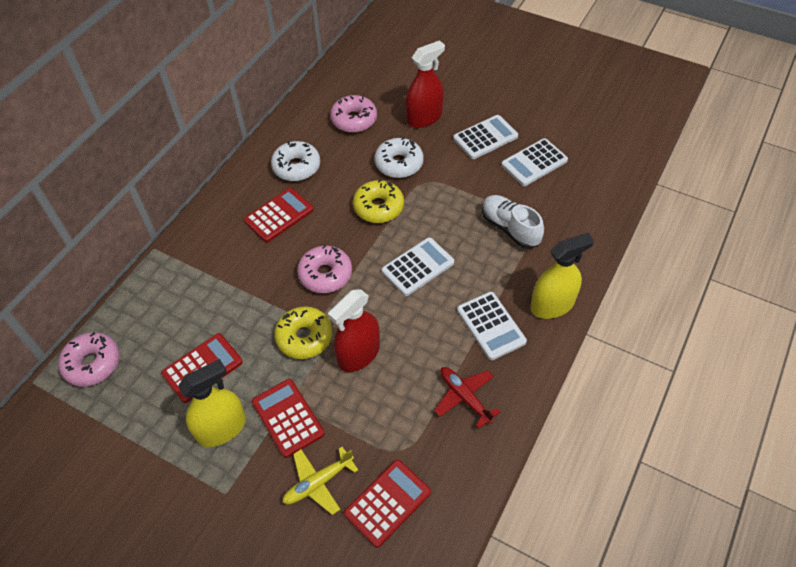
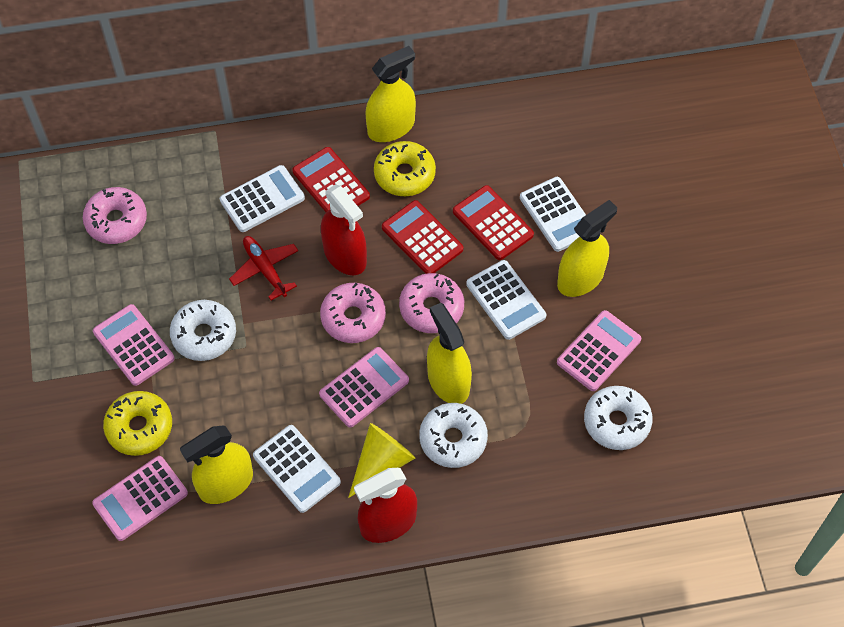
pink calculator: none = 0 -> [92,456,188,541] [93,304,175,386] [319,347,409,428] [557,310,641,391] = 4
red calculator: [161,333,243,403] [244,188,313,242] [252,379,325,458] [344,460,431,548] = 4 -> [292,147,370,212] [382,200,463,274] [453,185,534,260] = 3
white donut: [271,141,320,181] [374,137,424,178] = 2 -> [170,300,236,361] [419,403,488,468] [584,386,652,450] = 3
white shoe: [482,195,544,249] = 1 -> none = 0
yellow cone: none = 0 -> [348,423,415,498] = 1
yellow plane: [282,446,358,515] = 1 -> none = 0
yellow spray bottle: [178,359,246,447] [530,233,594,319] = 2 -> [180,426,253,504] [365,46,416,142] [427,303,472,404] [557,200,617,297] = 4

